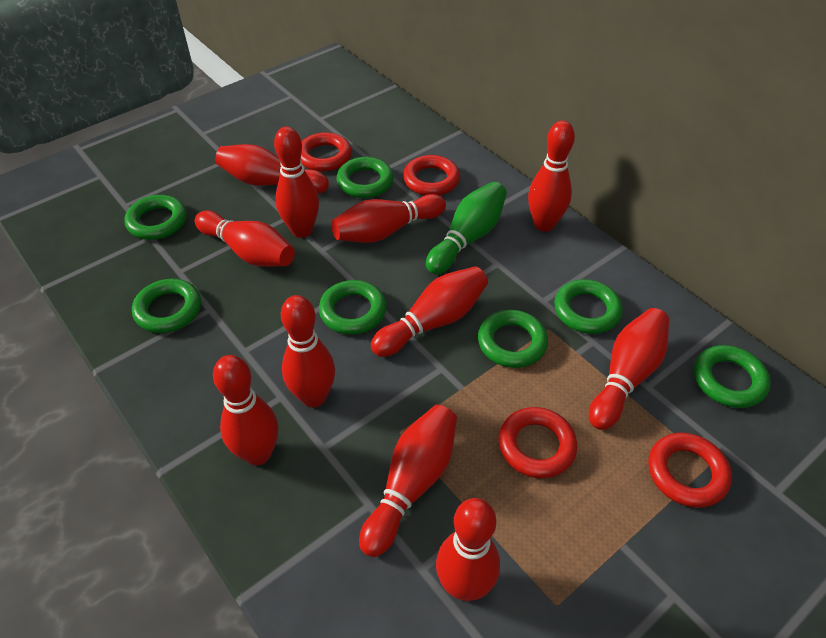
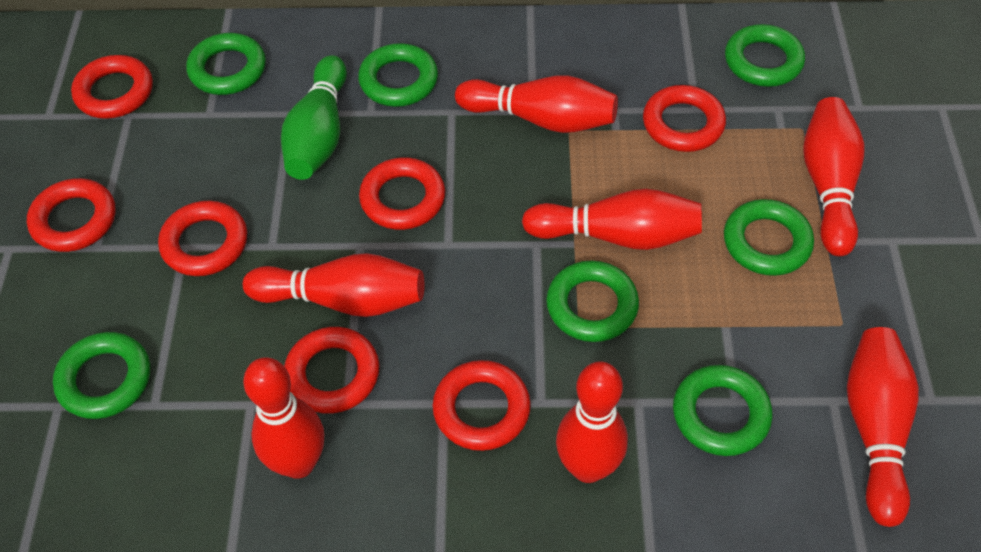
red bowling pin: [195,211,295,267] [213,355,278,465] [215,144,329,194] [274,127,319,238] [281,295,335,407] [331,194,446,243] [359,405,457,557] [371,266,488,357] [436,498,500,601] [528,121,575,231] [589,308,669,430] = 11 -> [243,253,425,317] [243,357,324,479] [455,75,618,133] [522,189,702,250] [556,361,628,483] [803,97,865,256] [847,327,919,527] = 7
red ring: [301,132,352,172] [403,155,460,195] [498,407,577,478] [648,433,732,508] = 4 -> [27,178,116,252] [71,55,153,119] [158,201,247,276] [284,327,379,414] [359,157,445,230] [433,360,531,451] [643,85,726,152] = 7

